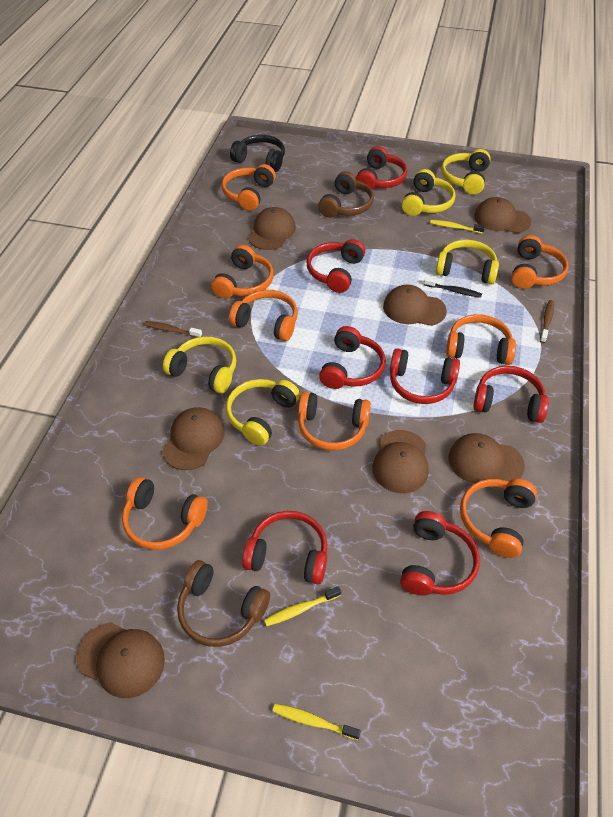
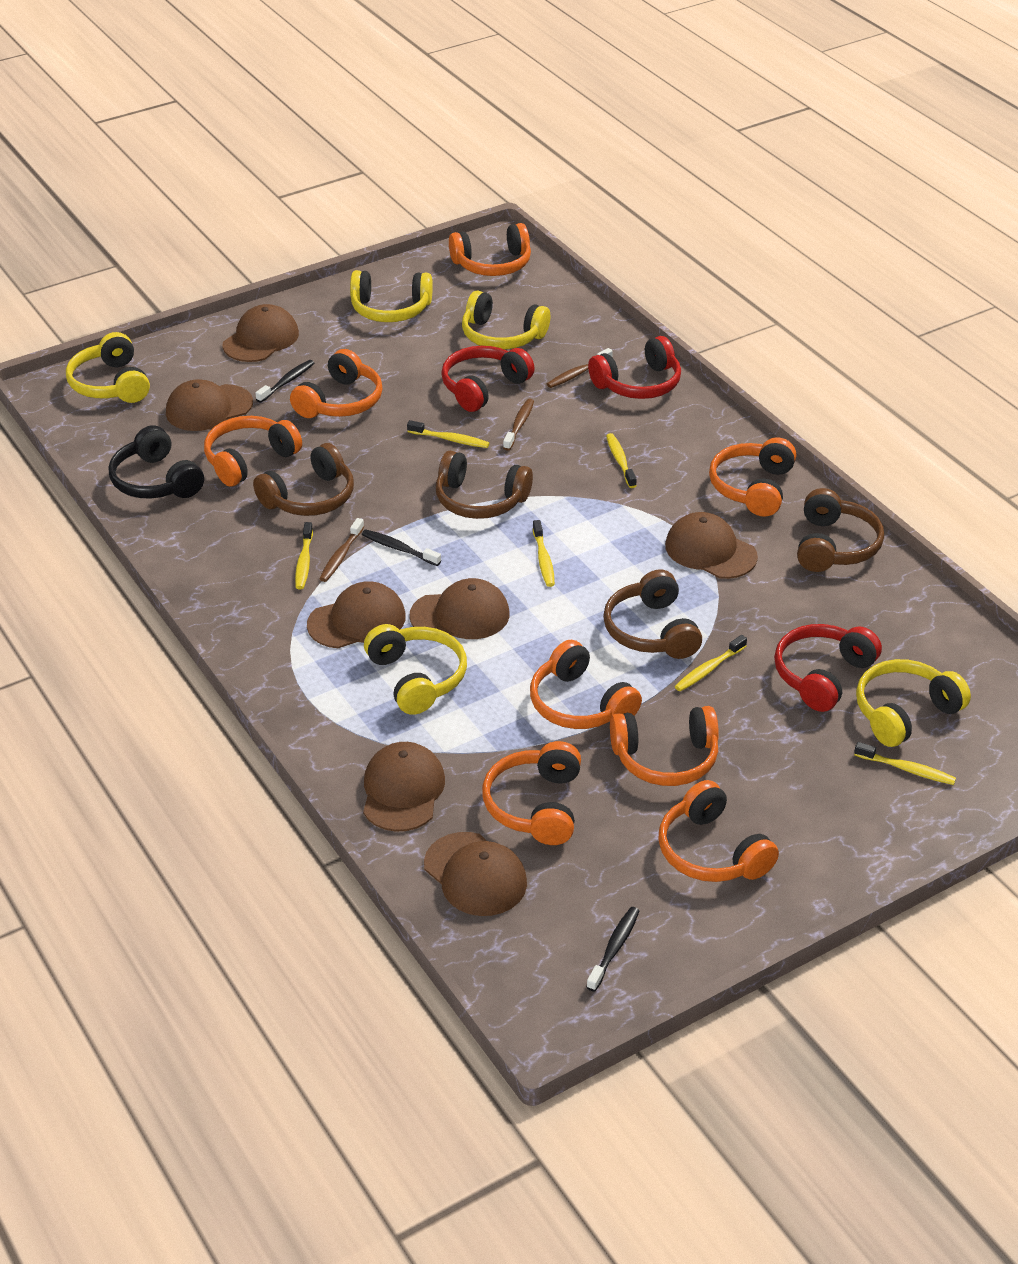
black toothbrush: [424,277,482,298] = 1 -> [256,360,314,403] [362,530,441,566] [586,907,639,992] = 3
brown headphones: [177,560,270,647] [318,171,374,218] = 2 -> [253,443,354,516] [436,451,533,519] [603,569,702,659] [797,488,884,572] = 4
brown toothbrush: [144,321,202,338] [540,300,554,343] = 2 -> [319,518,364,582] [503,399,534,451] [547,348,613,388] = 3
red headphones: [242,511,327,584] [307,239,365,293] [319,326,386,389] [356,146,407,189] [390,348,460,404] [400,511,480,595] [473,366,549,423] = 7 -> [441,346,535,412] [588,336,681,399] [774,624,882,712] = 3
yellow toothbrush: [264,586,341,626] [272,704,361,740] [430,220,485,234] = 3 -> [295,522,313,589] [407,420,489,448] [533,520,555,587] [606,433,637,488] [675,635,747,691] [854,742,956,785] = 6

